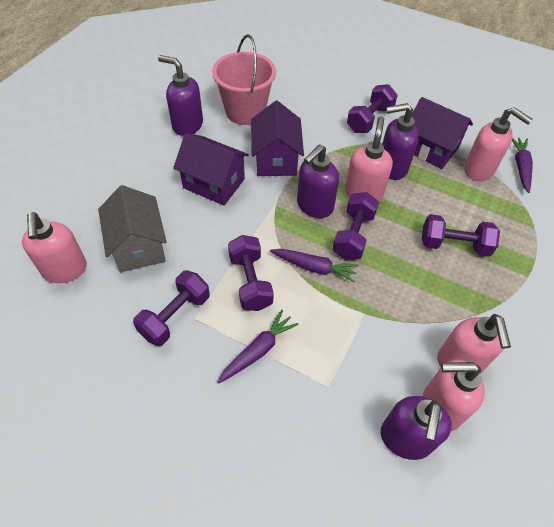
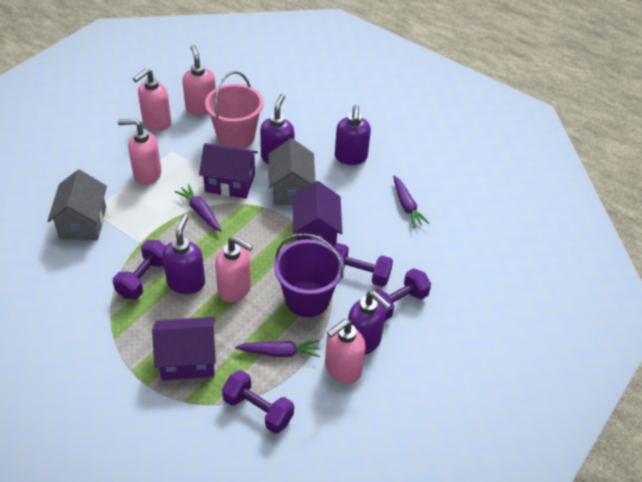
grey house: [98,185,167,272] = 1 -> [47,170,107,240] [268,138,316,205] = 2
purple bucket: none = 0 -> [274,233,344,317] = 1
purple dumbbell: [133,270,210,346] [228,235,274,311] [332,192,379,260] [347,84,398,133] [422,214,500,257] = 5 -> [113,240,166,299] [222,370,294,434] [333,243,393,287] [374,268,431,321] = 4

